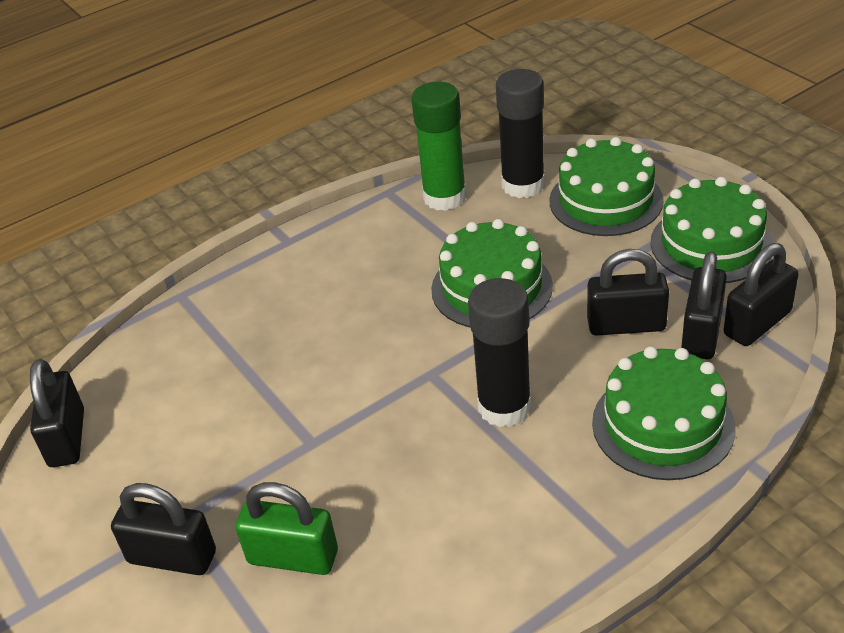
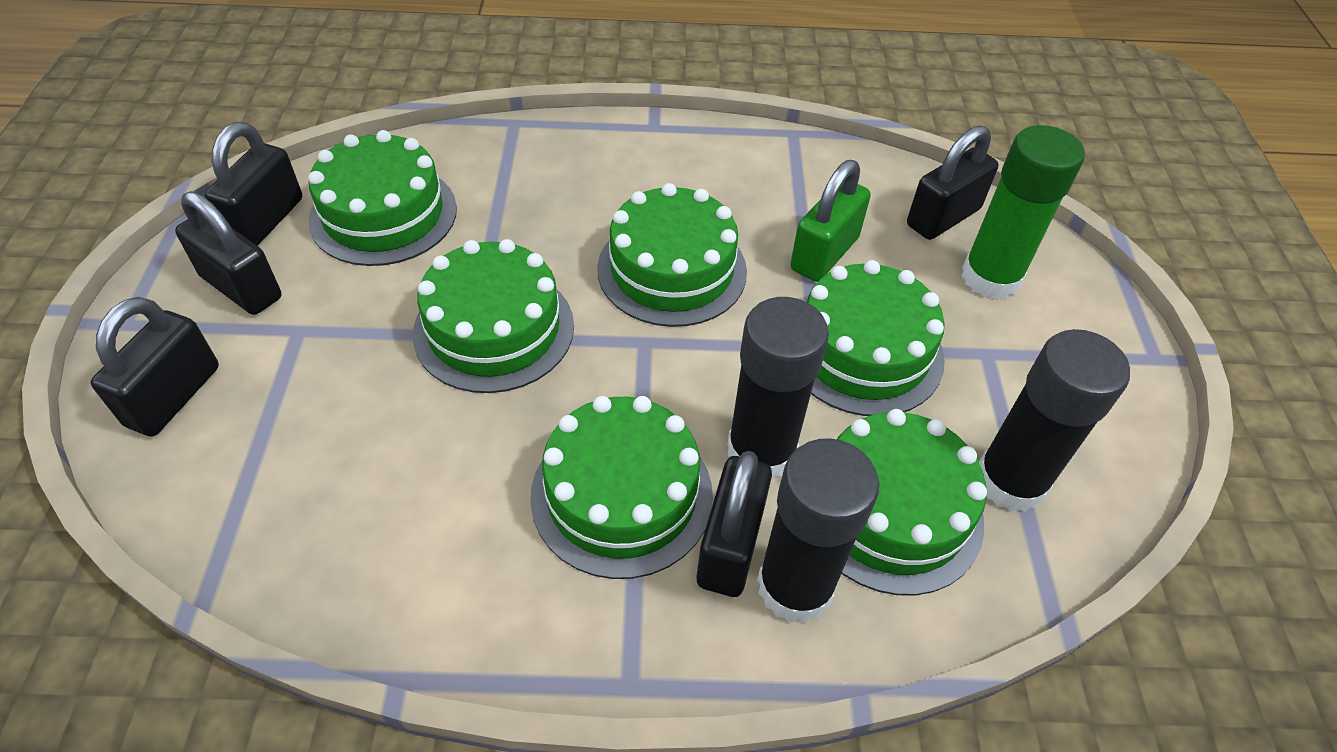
black glue stick: [468,278,531,427] [496,69,545,198] = 2 -> [727,297,829,479] [757,438,879,623] [979,329,1130,512] = 3
green cake: [431,219,553,327] [549,137,664,236] [592,346,735,480] [651,177,773,283] = 4 -> [308,130,457,266] [413,239,574,393] [530,396,713,579] [597,183,747,327] [807,260,945,416] [837,409,987,595] = 6

